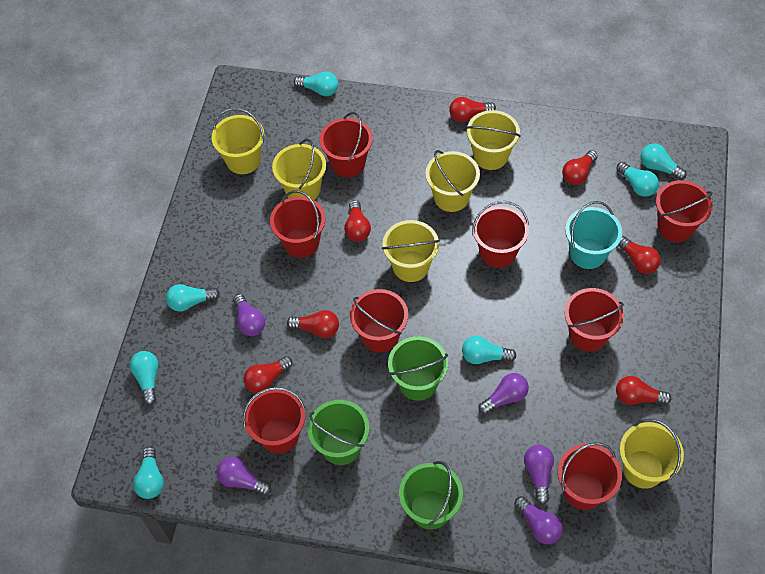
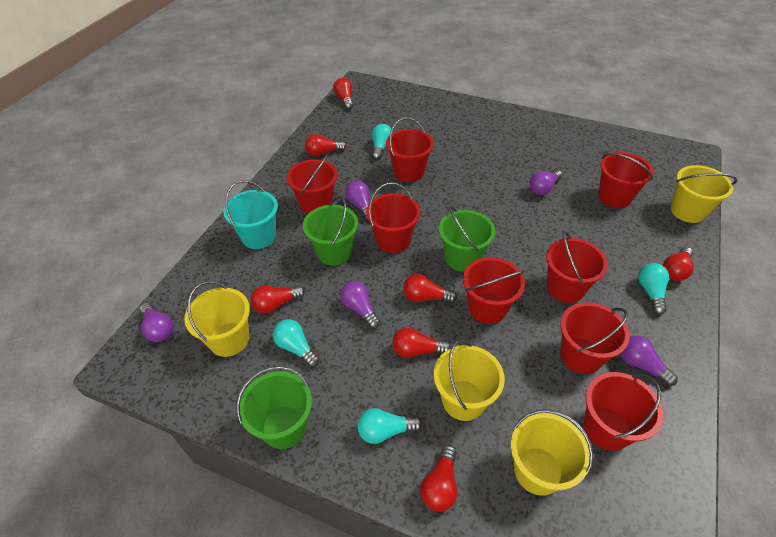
turquoise light bulb: [130,351,159,405] [133,446,164,499] [166,284,220,312] [294,72,338,96] [462,336,516,364] [616,162,659,197] [641,144,686,180] = 7 -> [273,319,319,367] [357,408,422,444] [372,124,391,160] [638,263,669,315] = 4
yellow bucket: [211,108,265,174] [272,139,326,200] [382,220,440,282] [425,150,480,212] [466,110,521,170] [620,419,684,489] = 6 -> [184,281,250,357] [434,339,505,421] [511,409,593,496] [671,165,737,223] = 4

